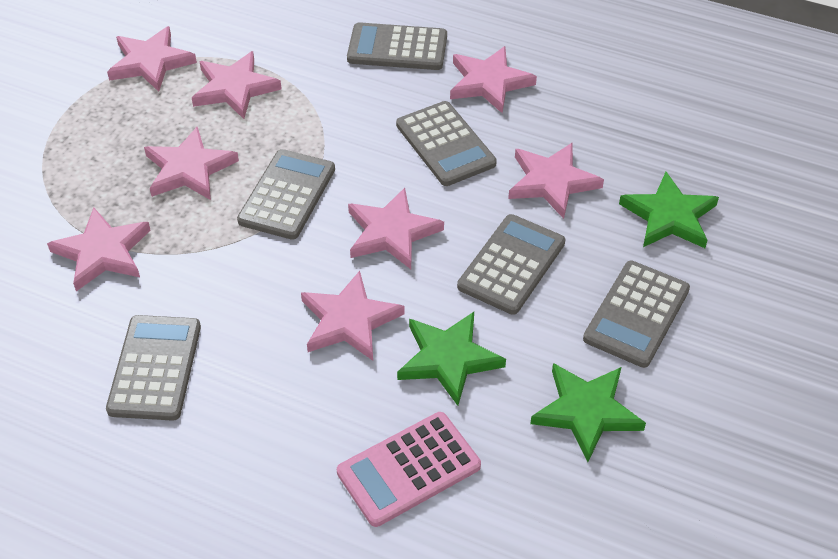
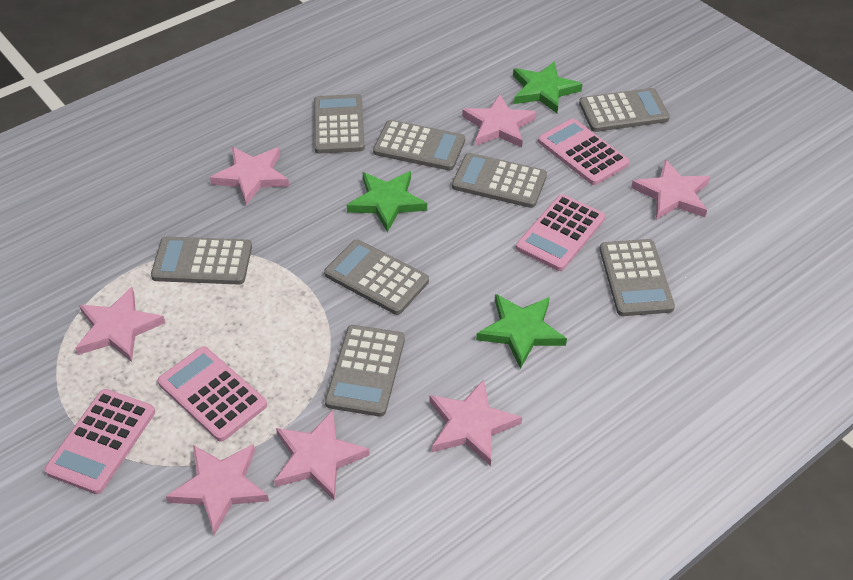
grey calculator: [106,315,201,421] [237,149,335,240] [347,22,447,70] [396,101,497,186] [457,214,565,315] [583,261,690,368] = 6 -> [151,237,252,284] [314,94,365,154] [324,239,429,315] [325,325,405,417] [373,120,465,171] [452,153,547,208] [579,88,670,132] [599,239,675,316] = 8
pink calculator: [337,412,481,527] = 1 -> [44,389,155,494] [158,346,267,442] [516,194,605,271] [538,118,629,185] = 4
pink star: [47,207,151,291] [107,26,197,92] [144,126,239,200] [192,51,282,119] [301,271,404,361] [348,188,444,269] [450,46,537,114] [508,142,604,219] = 8 -> [76,287,165,362] [166,444,269,535] [210,147,289,205] [274,410,370,500] [430,379,522,466] [462,94,537,147] [631,160,710,220] = 7

